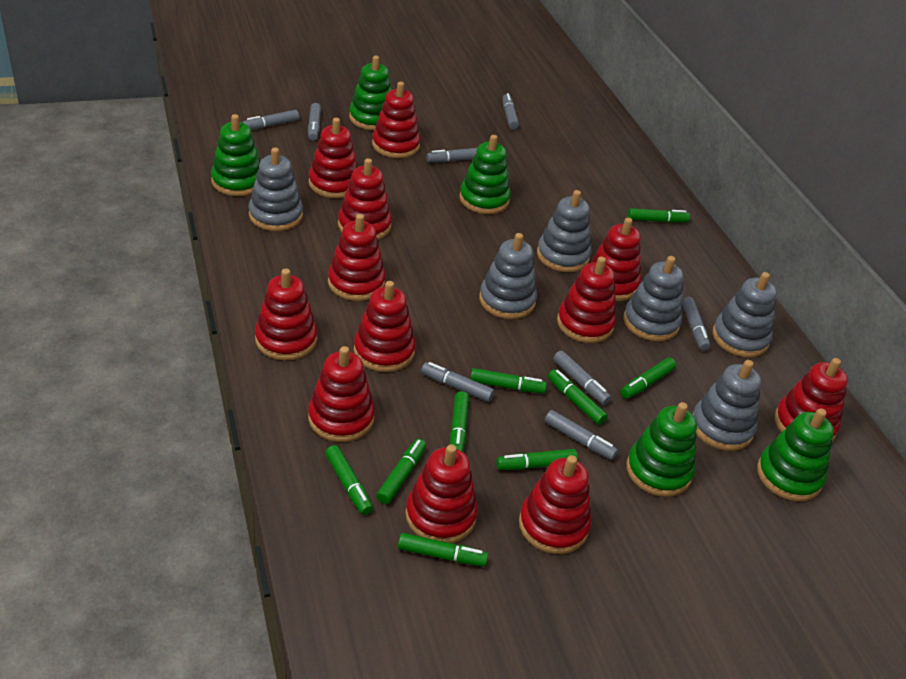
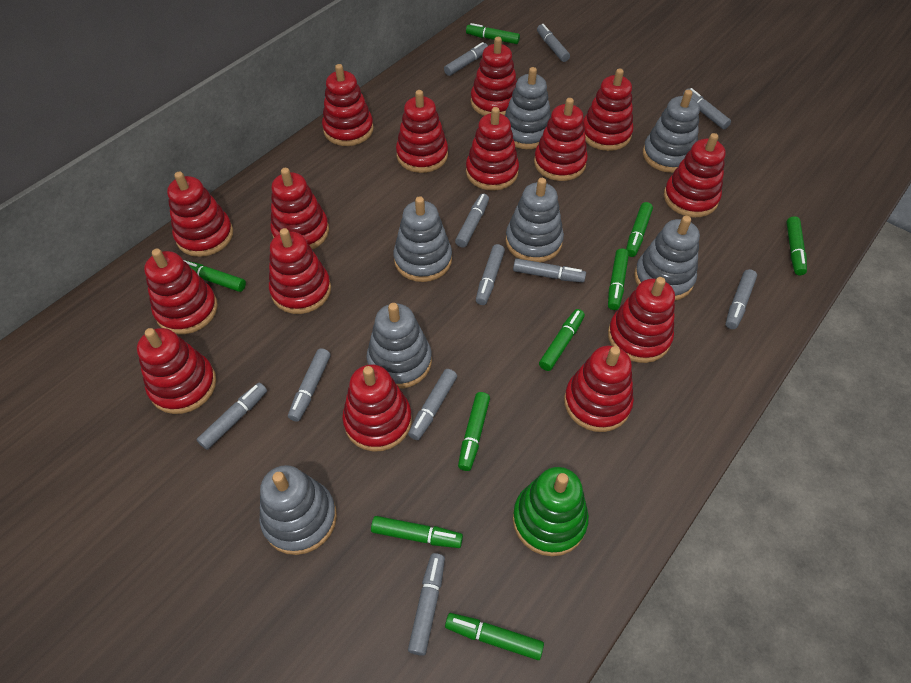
green stacking toy: [211,114,260,196] [349,55,392,130] [459,135,511,214] [626,402,697,497] [757,408,834,501] = 5 -> [513,467,589,556] = 1
grey marker: [242,110,299,130] [308,103,321,141] [421,362,494,402] [426,148,477,162] [502,93,519,130] [545,410,618,460] [553,351,611,405] [682,297,710,351] = 8 -> [196,383,267,450] [288,348,331,422] [408,369,457,440] [408,553,445,656] [444,42,488,76] [455,194,489,247] [476,244,505,305] [513,258,586,283] [537,24,570,62] [683,88,731,129] [726,269,757,329] = 11
grey stacking toy: [249,148,303,231] [479,233,537,319] [537,190,592,272] [623,256,683,341] [693,360,762,451] [713,272,777,357] = 6 -> [260,465,337,555] [366,303,432,389] [393,196,452,282] [505,67,551,149] [505,178,564,262] [634,216,700,301] [643,90,700,173] = 7
red stacking toy: [255,268,317,361] [308,346,375,442] [309,118,358,198] [328,214,386,301] [338,158,392,240] [354,281,416,372] [372,82,421,158] [405,444,478,543] [519,455,591,554] [557,256,616,343] [590,218,641,301] [774,358,848,442] = 12 -> [137,328,216,414] [144,249,218,335] [167,172,233,257] [269,228,331,314] [270,168,329,250] [322,64,374,146] [342,364,412,452] [396,90,448,173] [466,107,519,191] [471,37,517,116] [534,98,588,181] [564,346,634,432] [583,68,633,151] [608,277,675,363] [664,133,726,217] = 15

